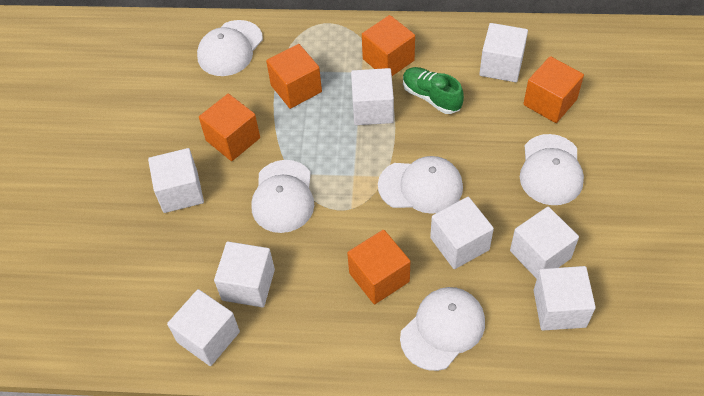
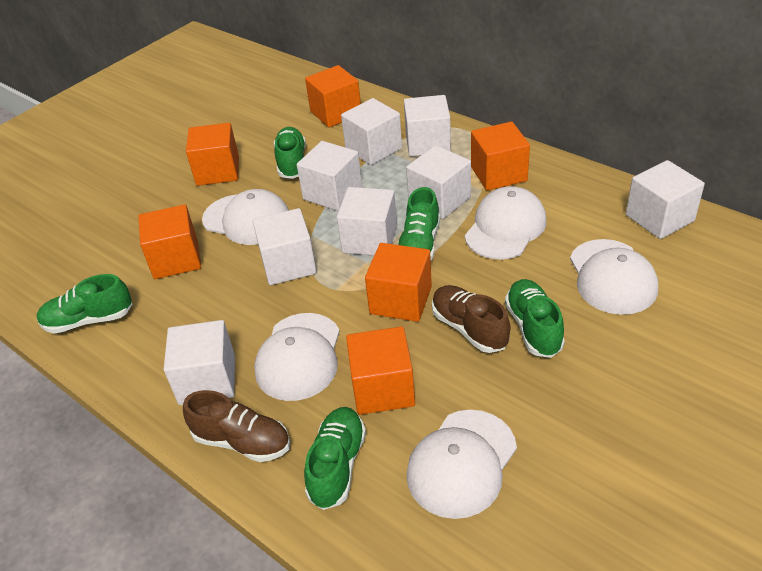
brown shoe: none = 0 -> [183,390,290,462] [432,285,510,353] = 2
green shoe: [403,67,464,114] = 1 -> [37,274,132,334] [274,127,306,179] [304,407,366,510] [398,187,440,260] [505,279,565,358] = 5
orange cube: [199,94,260,161] [266,44,322,109] [347,230,410,304] [362,15,415,76] [523,56,584,123] = 5 -> [138,205,201,279] [186,123,239,186] [305,65,361,128] [346,326,415,415] [365,243,432,322] [471,122,530,191] = 6

